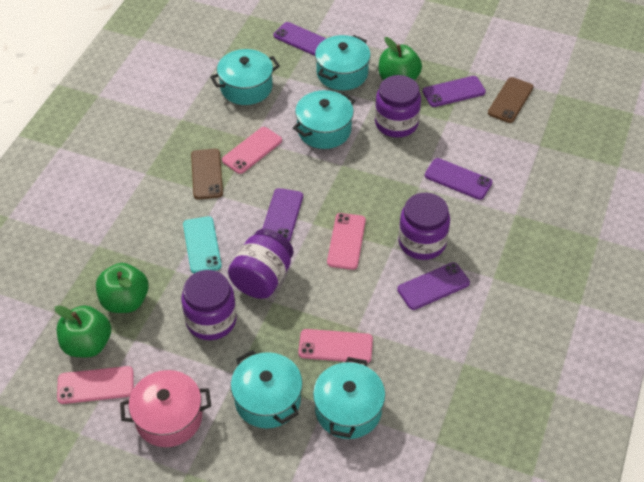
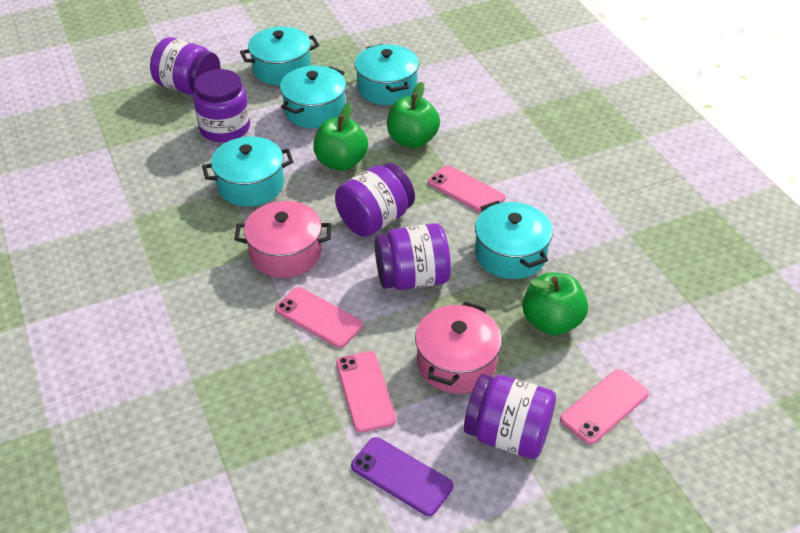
brown phone: [191,149,223,199] [488,77,533,123] = 2 -> none = 0
pink pot: [120,370,211,447] = 1 -> [234,201,332,278] [415,302,502,394] = 2
purple jar: [181,270,237,340] [228,229,293,299] [375,75,421,138] [398,193,450,260] = 4 -> [150,37,220,95] [193,69,250,142] [335,163,415,237] [375,223,451,290] [464,374,556,459] = 5
purple phone: [262,188,303,242] [274,22,327,56] [397,262,470,310] [423,76,486,107] [425,158,492,200] = 5 -> [351,437,453,516] = 1
turquoise phone: [183,216,222,273] = 1 -> none = 0

